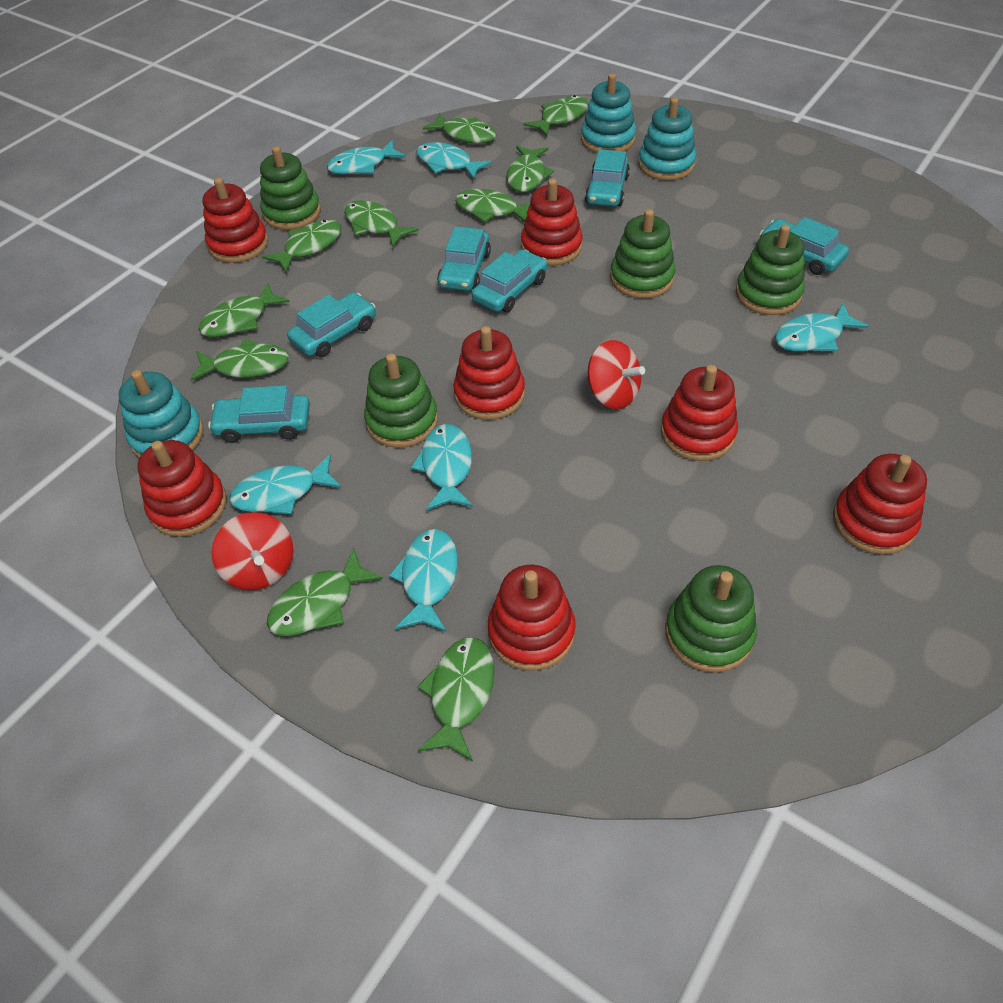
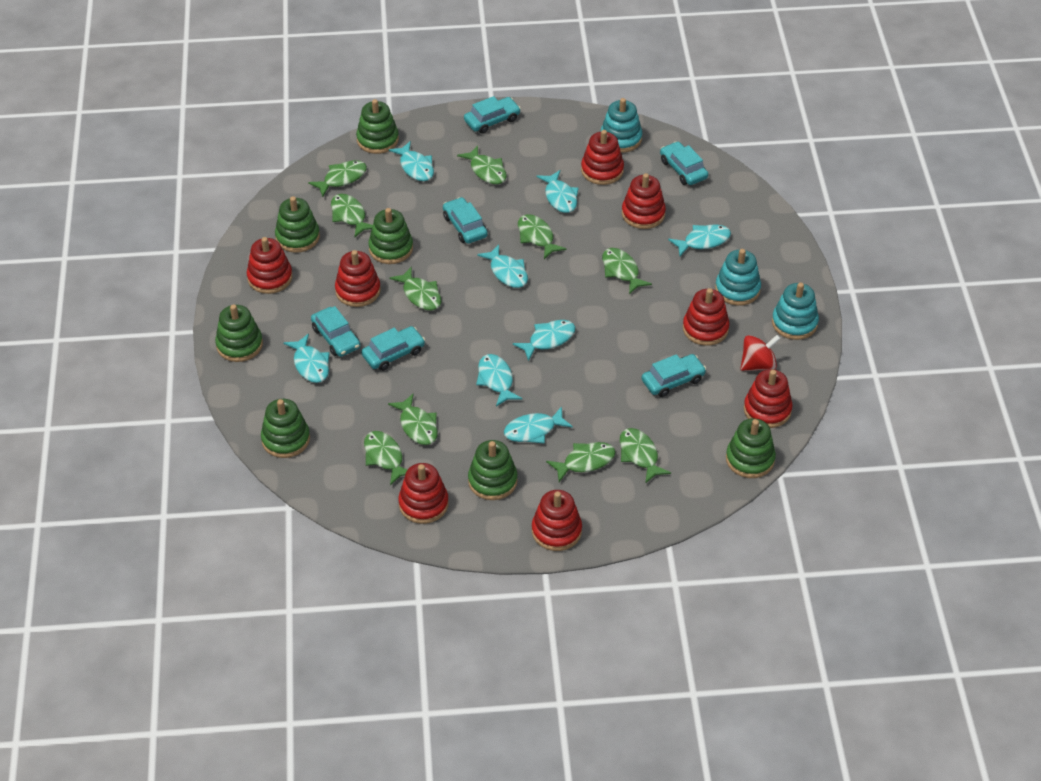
green stacking toy: [260,146,321,230] [364,353,438,448] [610,209,675,298] [665,565,757,672] [736,225,805,315] = 5 -> [215,304,263,362] [261,399,310,458] [275,196,320,253] [356,99,399,154] [368,208,413,264] [468,440,518,500] [726,418,776,478] = 7
red spinning top: [211,512,293,590] [587,340,645,409] = 2 -> [740,335,781,371] = 1
red stacking toy: [137,440,227,537] [202,178,268,263] [453,326,525,420] [488,564,576,671] [521,179,583,266] [661,365,738,461] [833,454,927,555] = 7 -> [247,237,292,294] [335,250,381,307] [398,463,449,524] [532,490,582,551] [581,130,624,185] [622,173,666,229] [683,288,730,346] [744,369,793,428] = 8
turquoise fish: [229,454,342,515] [327,140,406,174] [389,529,458,632] [411,424,473,510] [416,142,492,179] [775,303,869,352] = 6 -> [283,334,330,383] [389,141,434,181] [476,354,522,407] [477,244,528,288] [504,406,573,444] [513,320,575,361] [537,170,579,213] [668,224,731,256] = 8

